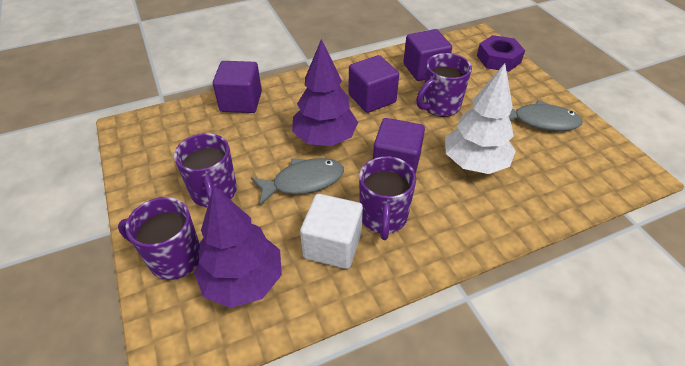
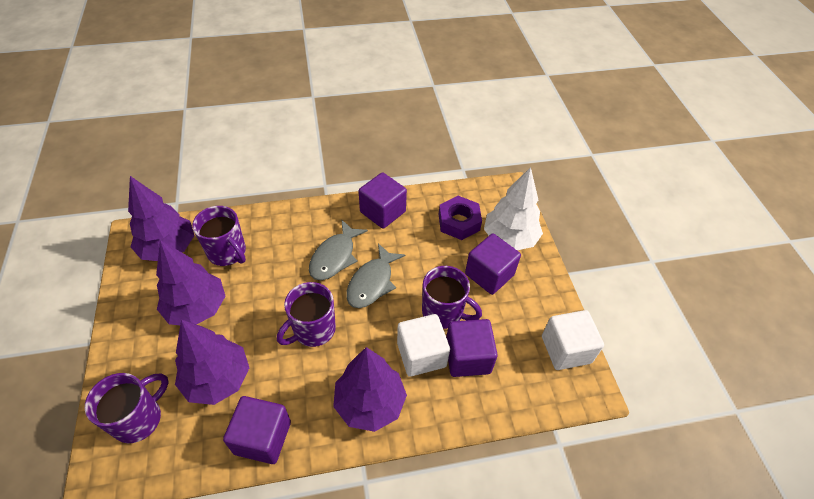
purple tree: [194,186,282,308] [292,39,358,146] = 2 -> [128,176,195,261] [156,240,225,325] [175,319,249,405] [333,347,407,432] = 4
white cube: [300,194,363,269] = 1 -> [397,314,450,377] [542,310,604,370] = 2

